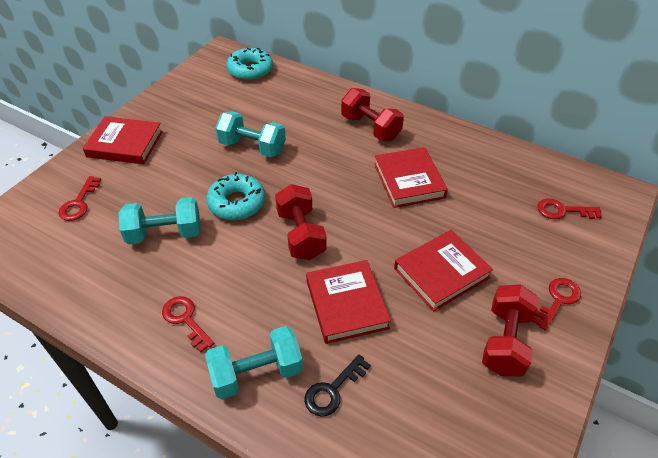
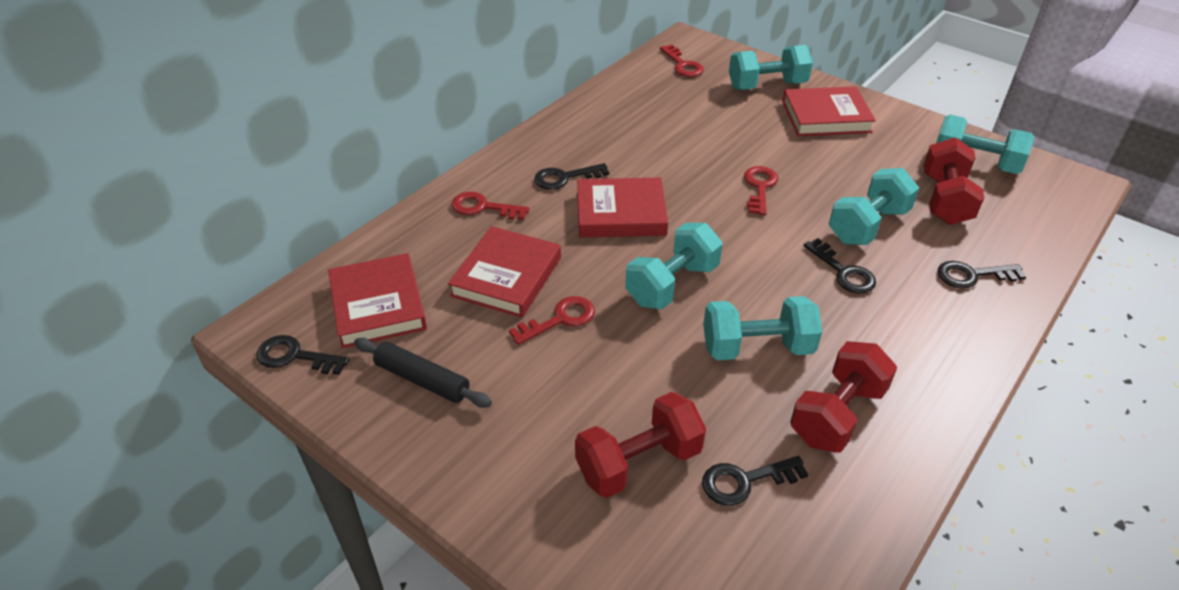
black key: [304,355,371,417] = 1 -> [256,335,349,375] [534,163,609,190] [702,456,808,506] [804,238,876,294] [937,261,1026,289] = 5
black rolling pin: none = 0 -> [354,338,492,408] = 1
turquoise donut: [206,172,265,220] [227,48,273,80] = 2 -> none = 0
turquoise dumbbell: [119,197,201,244] [205,326,303,399] [216,111,286,157] = 3 -> [625,223,722,309] [703,296,822,360] [729,45,813,90] [829,168,919,245] [936,115,1035,174] = 5

